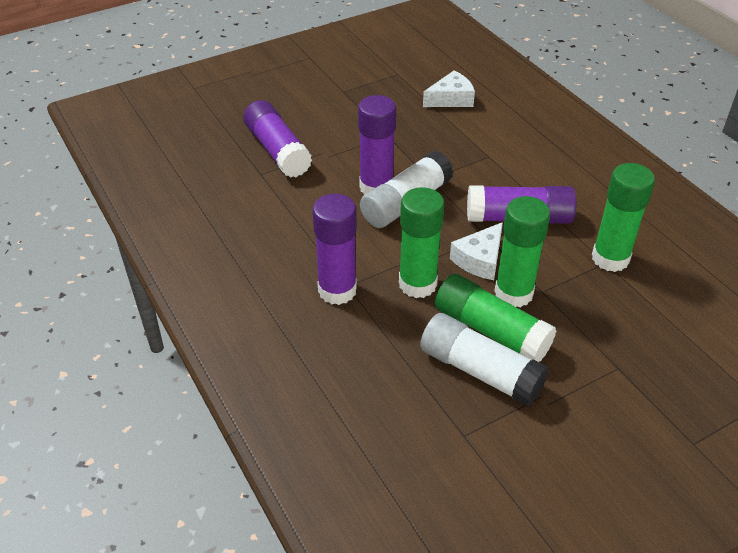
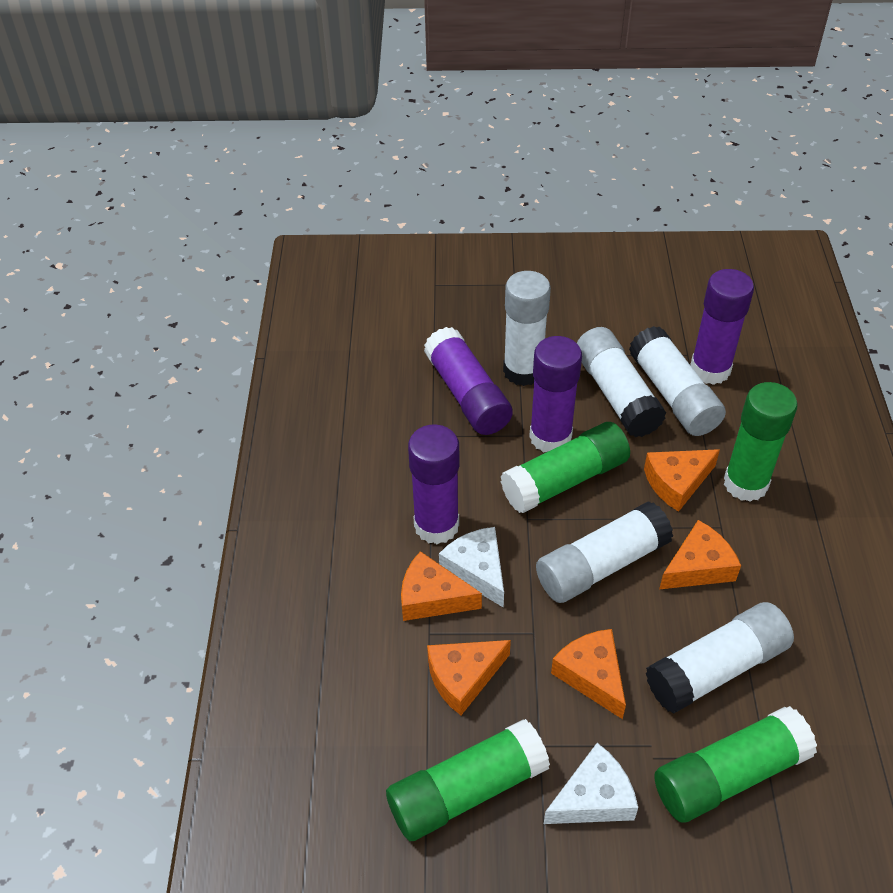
orange cheese: none = 0 -> [401,551,482,621] [427,640,511,715] [551,629,626,719] [644,449,720,512] [659,520,741,589] = 5
white glue stick: [360,151,453,228] [420,313,549,406] = 2 -> [503,271,551,386] [536,501,673,603] [577,327,666,437] [629,326,726,436] [646,602,794,714] = 5

